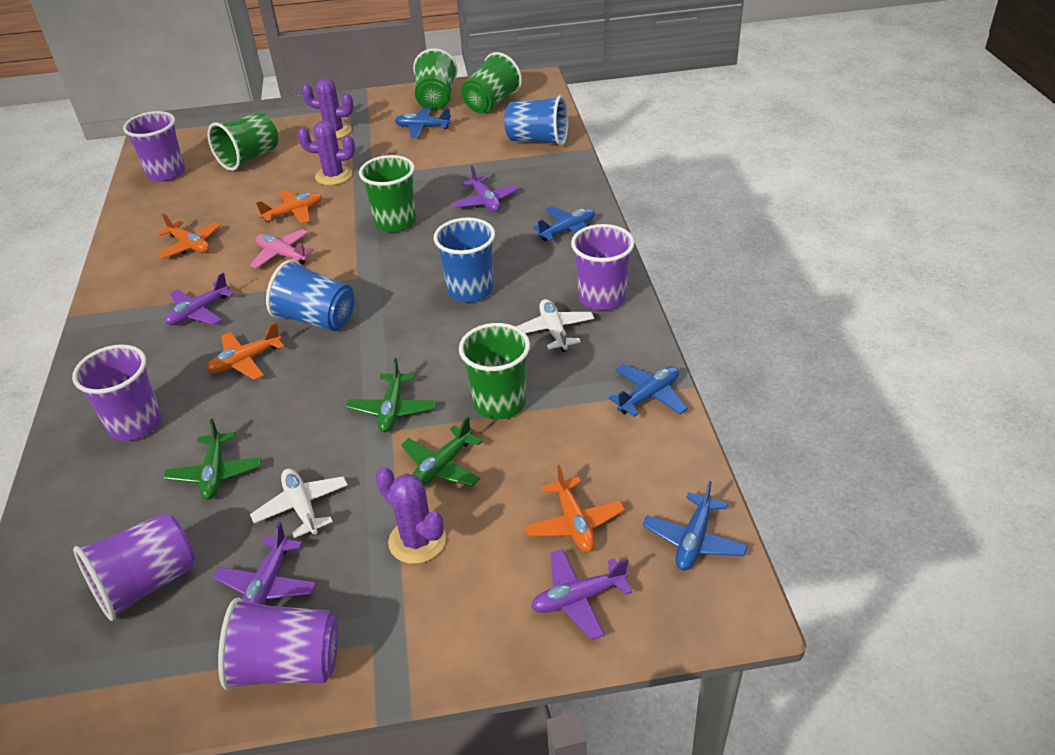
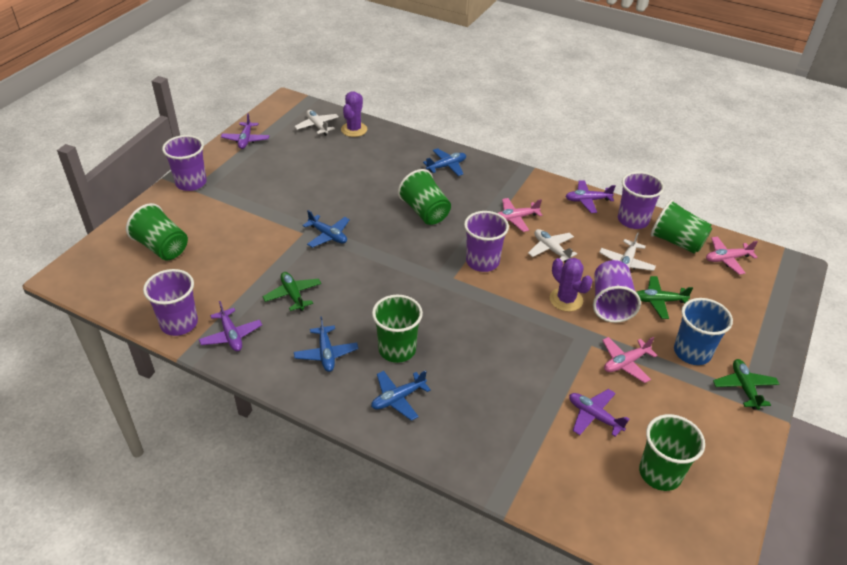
blue cup: [266,260,355,331] [434,217,495,302] [504,95,568,146] = 3 -> [674,298,733,365] = 1
orange plane: [156,213,221,259] [207,323,284,380] [256,190,322,224] [525,465,625,552] = 4 -> none = 0
pink plane: [250,229,314,269] = 1 -> [498,198,543,232] [602,337,658,383] [706,237,758,275] = 3
purple cactus: [297,120,355,185] [301,78,354,139] [375,467,446,564] = 3 -> [341,91,367,137] [550,258,593,312] = 2
white plane: [250,469,348,538] [516,299,594,352] = 2 -> [294,110,339,136] [528,229,577,262] [599,232,656,271] = 3

